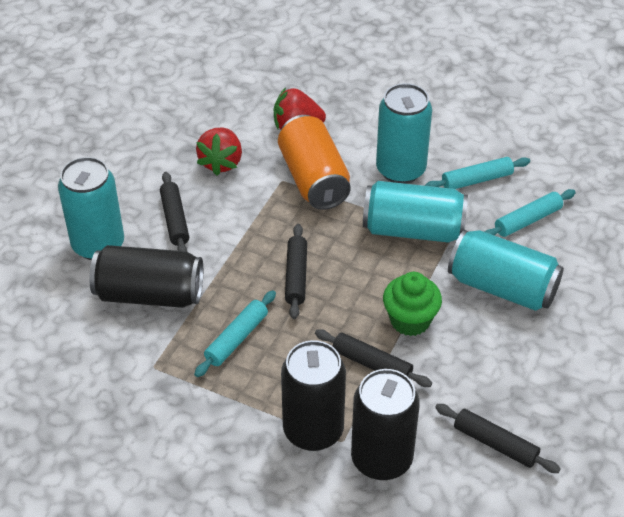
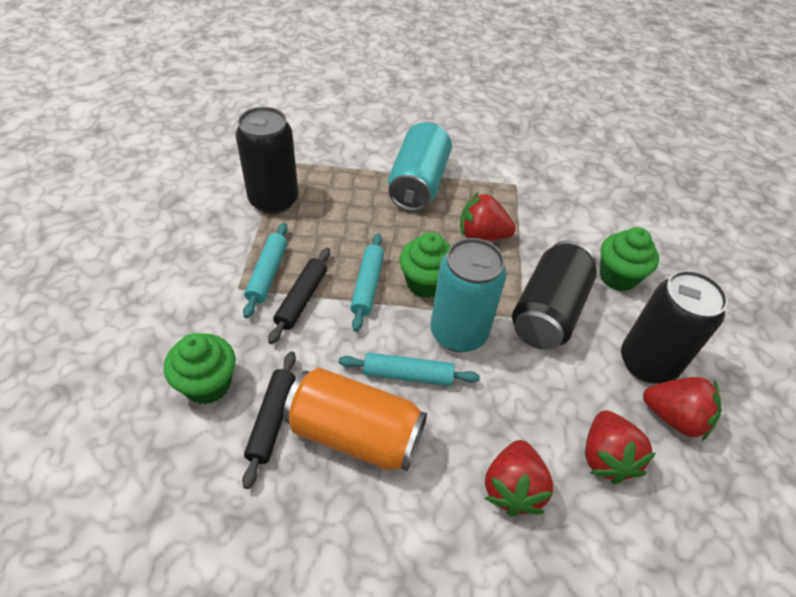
black rolling pin: [160,172,189,251] [285,224,307,319] [315,329,432,387] [435,404,561,473] = 4 -> [242,351,296,489] [268,248,330,344] = 2
green cupcake: [383,272,442,336] = 1 -> [164,333,235,404] [399,232,451,298] [600,227,659,291] = 3
red strawberry: [196,128,242,176] [274,87,326,130] = 2 -> [460,192,516,241] [484,440,553,516] [585,410,656,484] [643,377,722,441] = 4
turquoise can: [58,157,124,260] [363,181,468,243] [376,83,432,184] [448,230,564,311] = 4 -> [388,122,452,211] [430,238,506,352] = 2

